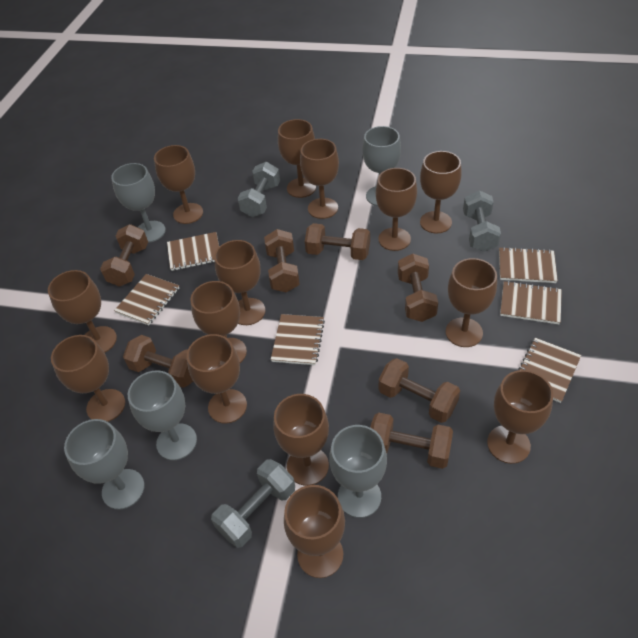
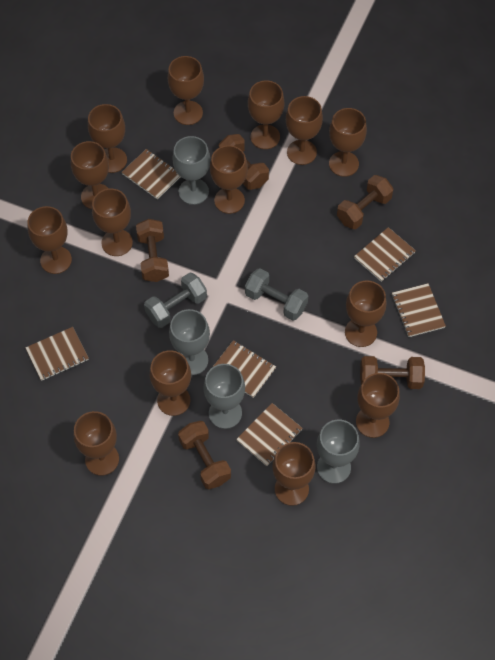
brown dumbbell: [100,224,148,287] [123,335,193,388] [264,229,300,292] [305,223,370,260] [370,413,453,469] [379,358,460,423] [398,253,438,322] = 7 -> [136,219,169,282] [178,421,231,489] [219,134,269,190] [337,175,393,229] [360,356,425,389] = 5
grey dumbbell: [211,459,295,548] [238,162,280,217] [463,190,501,252] = 3 -> [144,272,207,328] [245,268,308,321] = 2
grey goblet: [64,419,144,509] [111,163,166,243] [128,370,197,460] [329,425,387,518] [363,126,401,206] = 5 -> [169,309,210,375] [172,136,210,205] [204,364,245,429] [317,420,360,484] = 4

